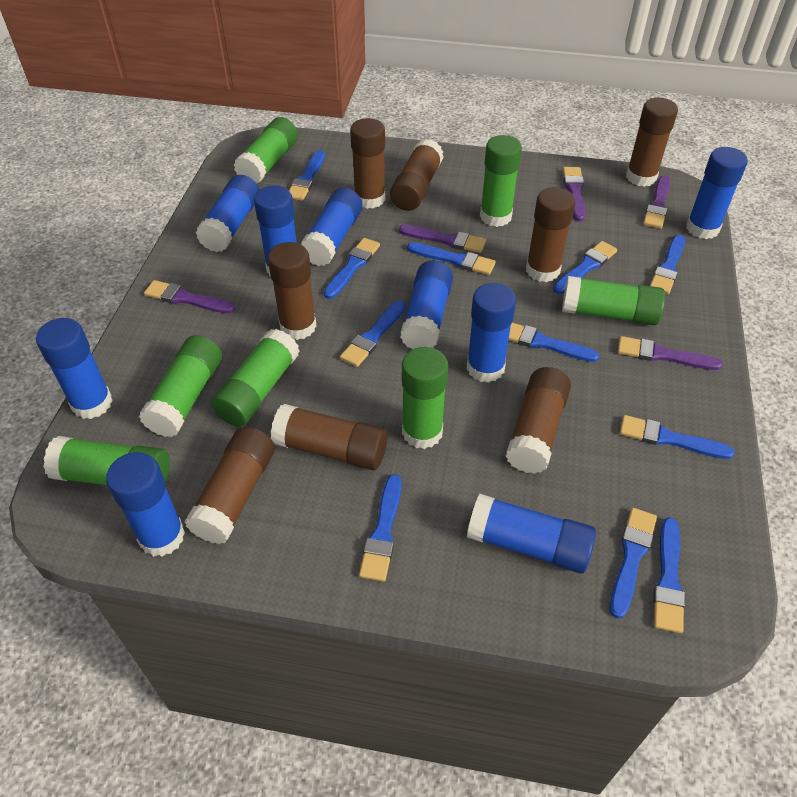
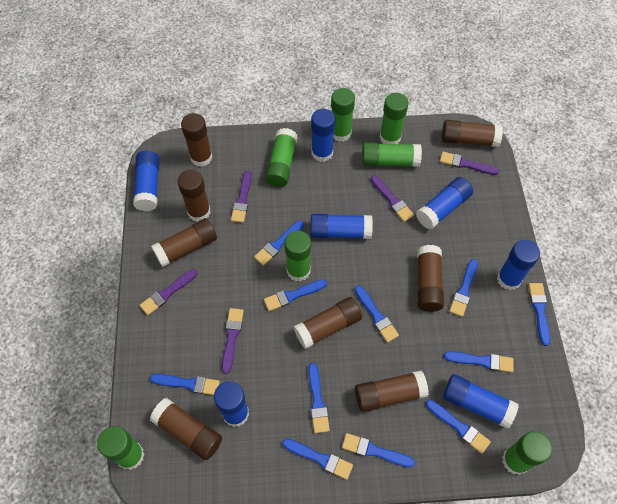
blue glue stick: [36,318,113,419] [106,452,185,557] [196,175,259,252] [254,186,297,277] [301,188,363,266] [400,260,453,349] [467,283,516,383] [467,494,596,573] [686,147,748,239] = 9 -> [133,151,159,211] [214,381,249,427] [310,214,373,239] [311,109,335,162] [416,177,473,229] [443,374,519,429] [497,240,540,290] = 7

